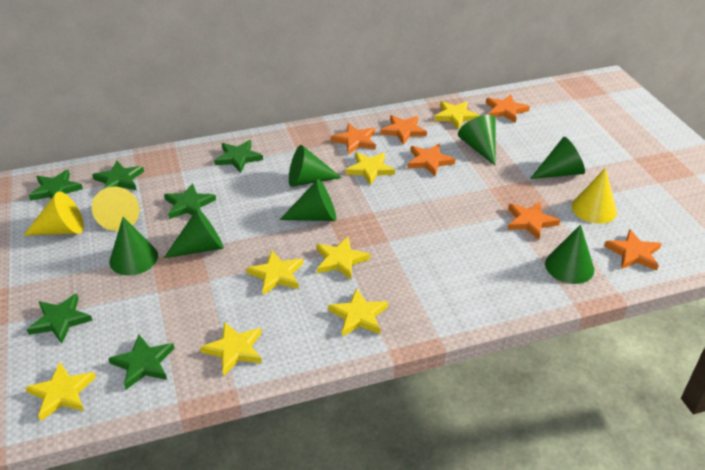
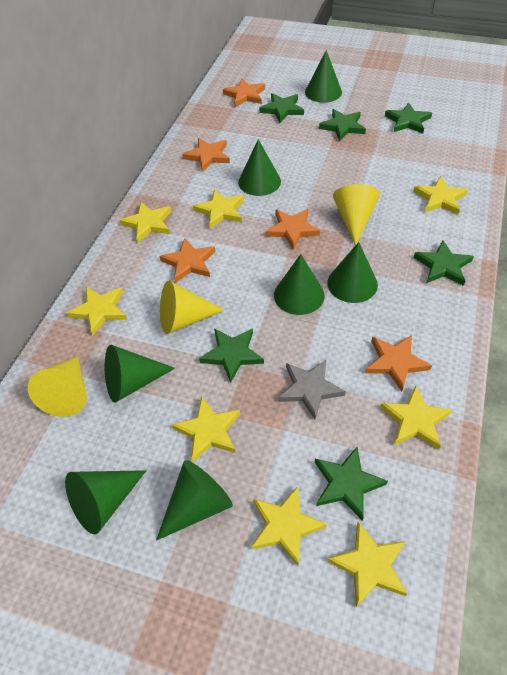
grey star: none = 0 -> [278,359,346,419] = 1
orange star: [331,123,376,154] [381,115,427,145] [407,144,455,176] [486,95,530,123] [507,201,560,240] [604,229,662,271] = 6 -> [159,238,216,283] [182,138,230,172] [223,79,265,107] [265,209,320,250] [365,335,432,392] = 5
yellow star: [25,362,96,421] [200,322,262,376] [246,250,303,295] [316,237,370,279] [328,288,388,336] [346,152,395,185] [434,101,479,129] = 7 -> [67,287,127,336] [119,202,172,242] [172,397,240,463] [193,189,244,229] [251,486,327,566] [327,522,407,607] [380,385,452,450] [413,176,468,215] = 8

